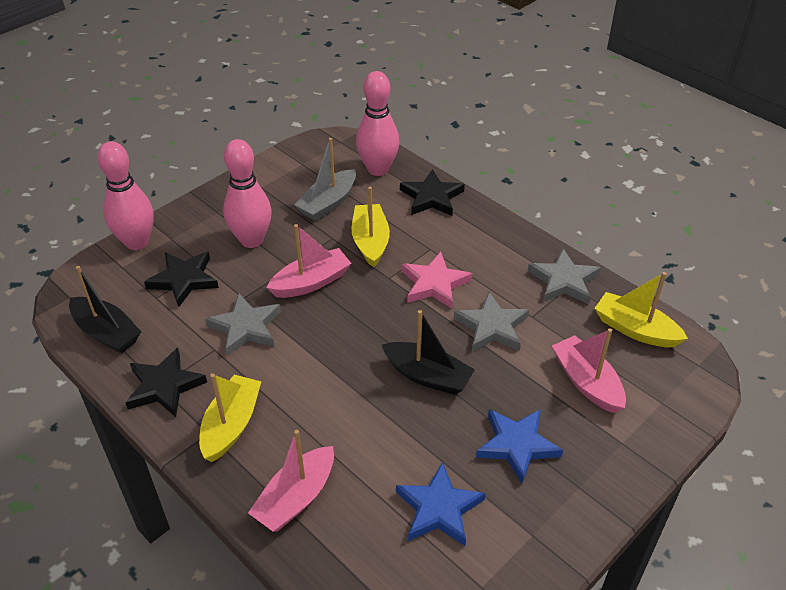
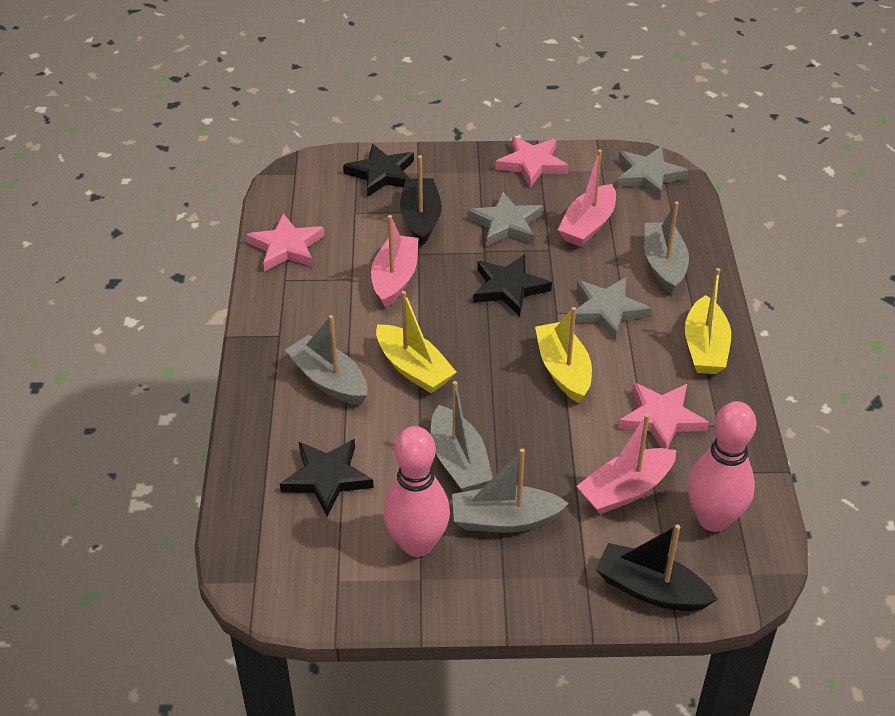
blue star: [396,462,486,546] [476,409,563,484] = 2 -> none = 0
grey boat: [295,138,356,221] = 1 -> [285,315,367,405] [431,381,493,492] [452,448,569,533] [644,201,689,294] = 4
pink bowling pin: [97,141,154,250] [223,139,272,248] [356,71,399,176] = 3 -> [383,426,450,557] [688,401,757,532] = 2
pink star: [402,252,473,309] = 1 -> [246,213,324,271] [495,136,569,188] [618,382,709,449] = 3

